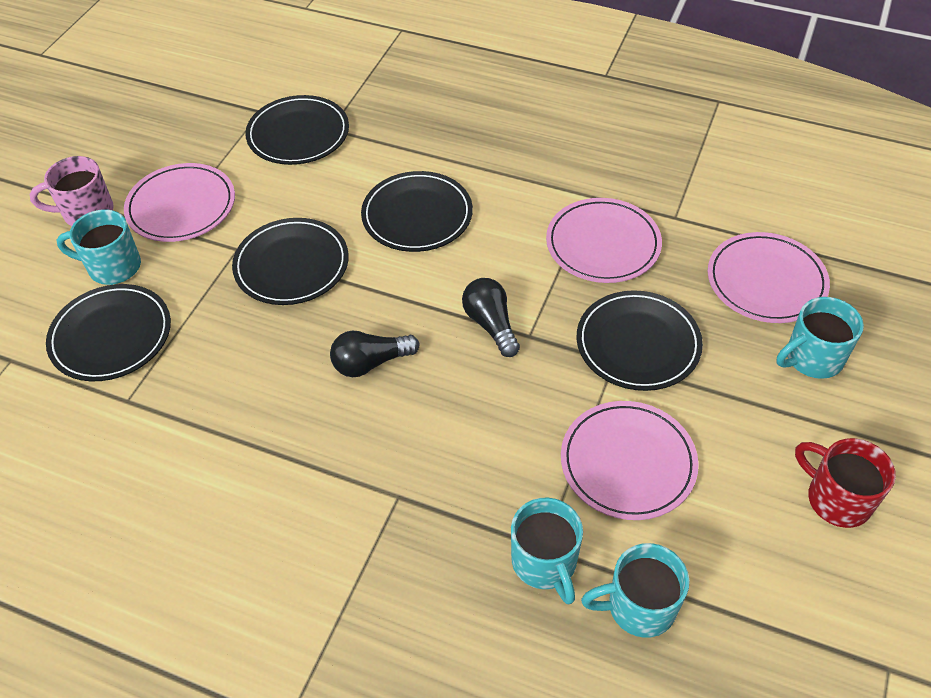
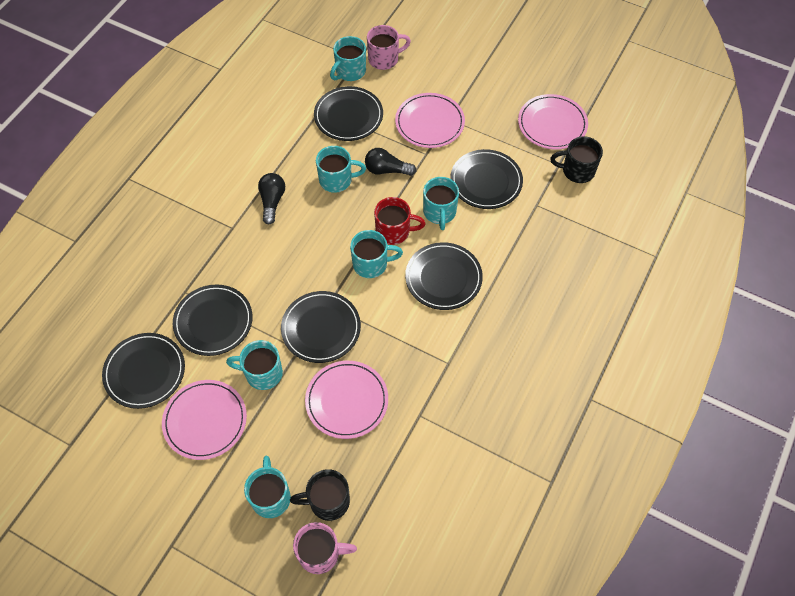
black mug: none = 0 -> [290,469,350,521] [550,136,603,183] = 2
black plate: [46,284,171,381] [232,218,349,305] [245,95,349,165] [361,171,473,252] [577,290,703,391] = 5 -> [102,333,185,409] [173,284,253,356] [281,291,361,363] [314,86,383,141] [405,242,483,310] [450,149,523,209] = 6
pink mug: [30,156,114,226] = 1 -> [293,522,357,574] [367,25,411,70] = 2
turquoise mug: [56,210,141,285] [511,498,583,604] [581,543,690,638] [777,297,864,379] = 4 -> [226,340,283,390] [244,456,291,518] [316,146,366,193] [330,36,366,81] [350,230,403,278] [423,177,459,230] = 6

